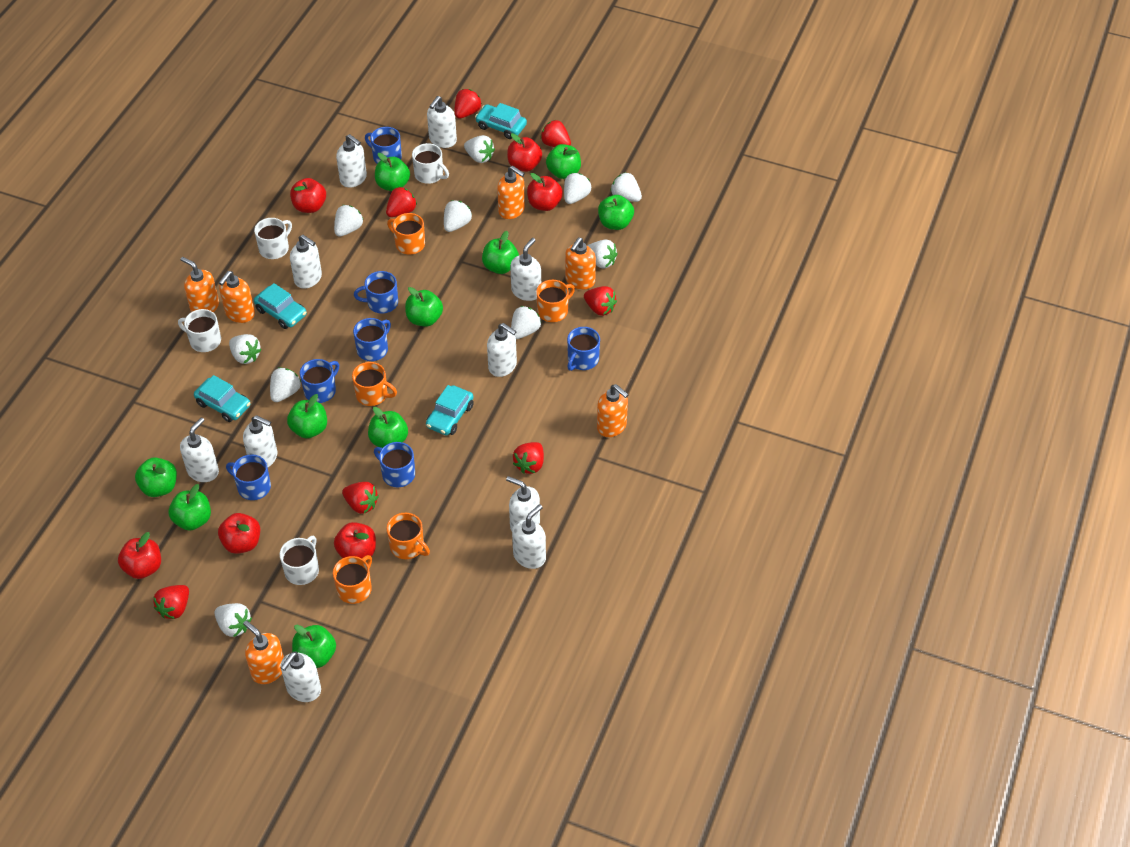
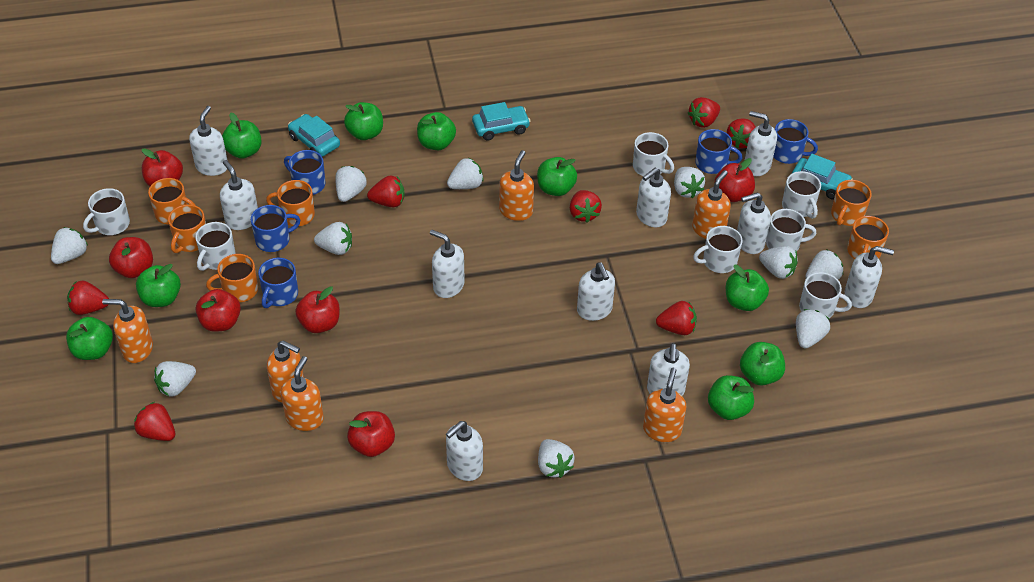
blue mug: [226,454,271,500] [300,359,339,403] [353,318,391,361] [354,271,398,314] [365,127,402,164] [374,442,415,487] [567,327,600,371] = 7 -> [251,205,300,252] [258,258,298,308] [284,150,326,195] [695,129,742,174] [773,119,818,164] = 5
green apple: [135,457,177,497] [169,484,211,530] [287,394,327,438] [292,625,336,668] [368,407,408,448] [375,153,410,191] [405,287,443,327] [482,231,519,274] [546,144,581,179] [598,195,634,230] = 10 -> [66,317,113,360] [136,264,181,307] [222,112,261,159] [344,102,383,140] [417,112,456,150] [537,157,577,196] [708,375,754,420] [726,264,769,311] [740,342,785,386] = 9
orange mug: [333,555,372,604] [352,362,397,406] [387,213,425,254] [387,513,430,559] [536,280,575,322] = 5 -> [148,178,196,224] [168,205,206,253] [206,254,258,302] [266,180,315,226] [831,180,872,226] [847,216,889,259] = 6
turquoise car: [194,375,251,422] [254,283,307,329] [426,385,474,435] [475,103,527,139] = 4 -> [288,114,340,157] [472,102,530,141] [792,154,853,200] = 3
white mug: [178,309,221,352] [254,218,292,259] [280,536,319,585] [412,143,449,184] = 4 -> [83,188,130,235] [195,222,236,271] [633,132,674,176] [693,226,743,273] [766,209,816,251] [782,171,821,219] [799,272,852,318] = 7

